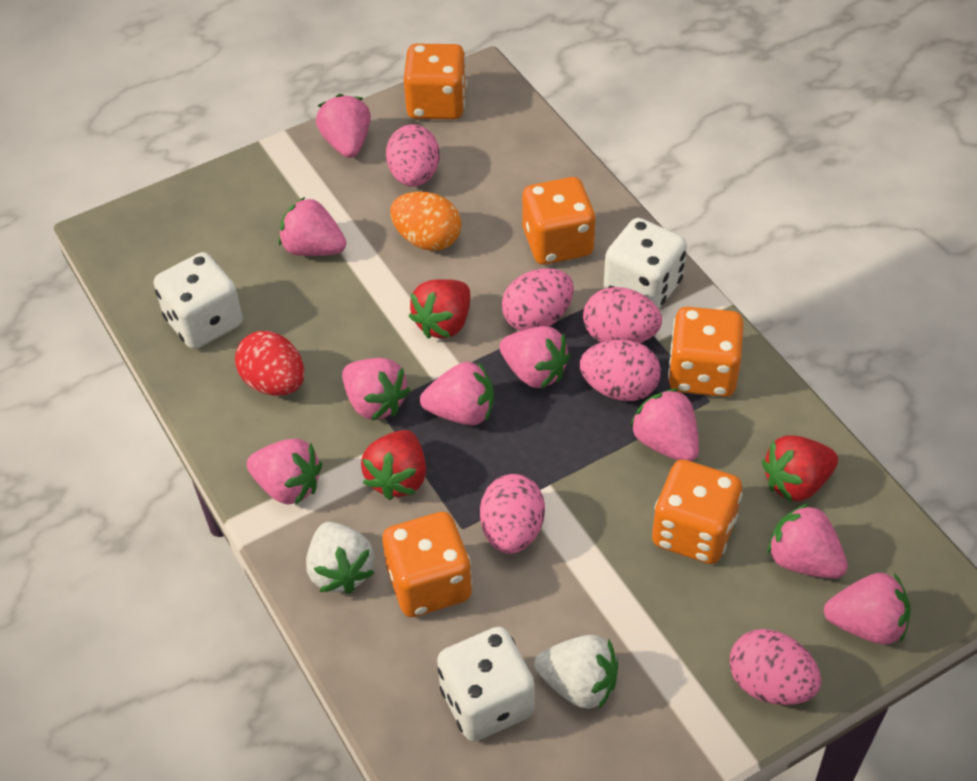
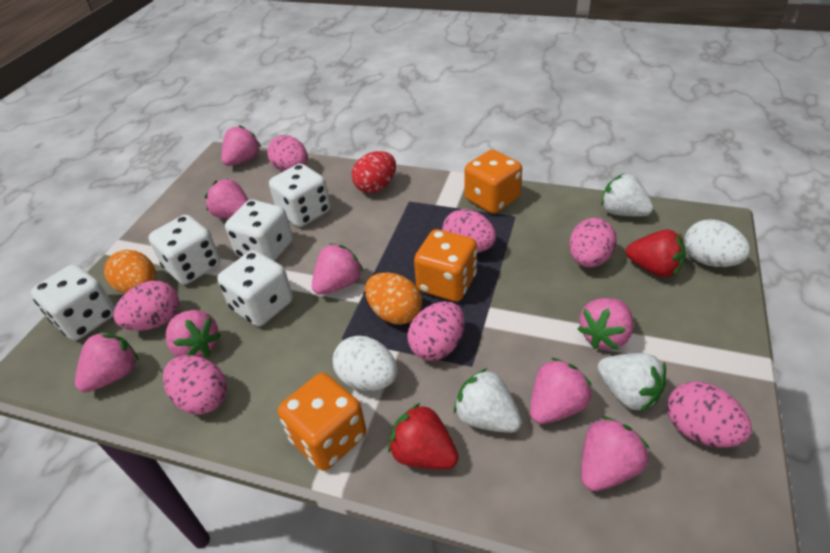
orange dice: [382,512,472,617] [404,44,467,120] [522,177,596,265] [652,460,742,564] [668,307,744,397] = 5 -> [278,373,366,471] [414,229,477,302] [464,150,522,214] = 3
orange egg: [390,192,461,251] = 1 -> [104,250,156,294] [365,273,422,325] = 2
pink egg: [386,124,440,187] [480,474,545,554] [502,268,574,331] [580,340,661,401] [583,287,662,343] [730,629,821,705] = 6 -> [113,281,179,331] [163,355,227,415] [267,135,308,171] [407,302,465,360] [442,209,496,253] [569,218,617,268] [667,382,752,448] = 7
pink strawberry: [247,439,322,505] [279,197,346,256] [316,94,371,158] [342,358,410,421] [420,361,494,426] [499,326,570,389] [630,389,699,462] [767,503,848,579] [824,573,911,645] = 9 -> [75,332,139,392] [166,310,221,357] [205,179,248,219] [221,125,261,166] [312,244,363,295] [530,358,592,424] [577,298,634,350] [581,416,650,491] = 8
red strawberry: [361,430,426,500] [408,279,470,339] [762,435,838,502] = 3 -> [388,403,459,469] [626,229,686,278] = 2
white dice: [154,252,243,349] [437,627,535,741] [604,218,687,309] = 3 -> [31,264,115,340] [149,215,220,285] [217,250,293,326] [225,200,293,261] [269,164,330,227] = 5
white egg: none = 0 -> [333,336,397,391] [684,219,750,267] = 2
white strawberry: [306,522,375,594] [534,635,618,709] = 2 -> [454,368,522,433] [597,353,666,412] [601,174,654,217] = 3

